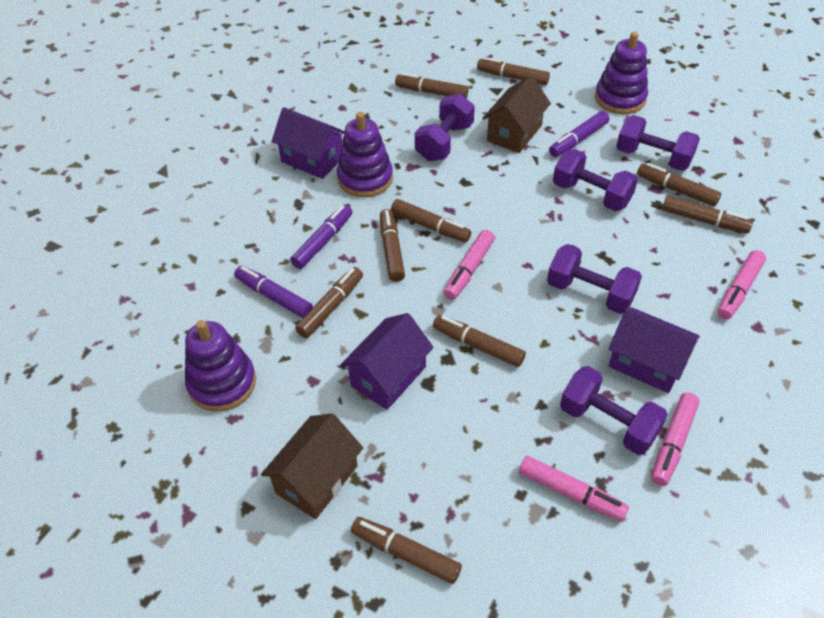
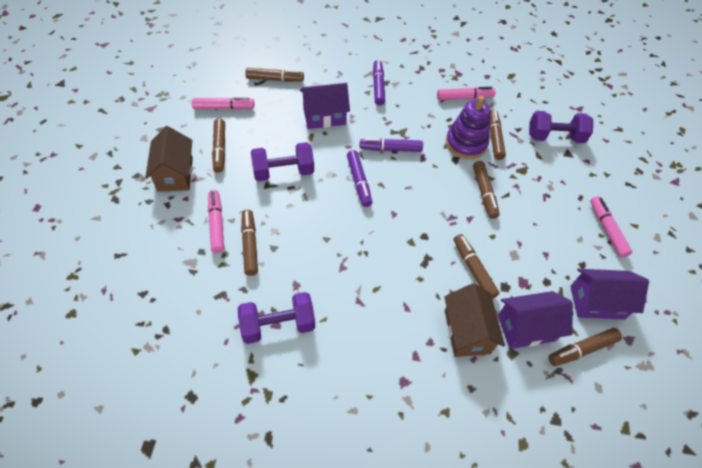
brown marker: [295,267,363,338] [351,517,462,584] [380,209,405,282] [391,199,471,242] [395,73,469,98] [433,315,526,367] [477,57,550,85] [637,163,721,206] [662,196,753,233] = 9 -> [212,119,225,173] [241,210,258,276] [245,68,304,82] [454,234,499,299] [473,161,500,219] [490,109,506,160] [548,328,622,366] = 7
purple dumbbell: [415,93,475,161] [547,244,642,314] [553,149,638,211] [560,366,667,455] [616,115,700,171] = 5 -> [238,292,315,344] [251,142,314,181] [529,111,593,143] = 3
purple stacking toy: [185,320,256,412] [337,112,393,198] [595,32,648,114] = 3 -> [446,96,491,159] = 1

